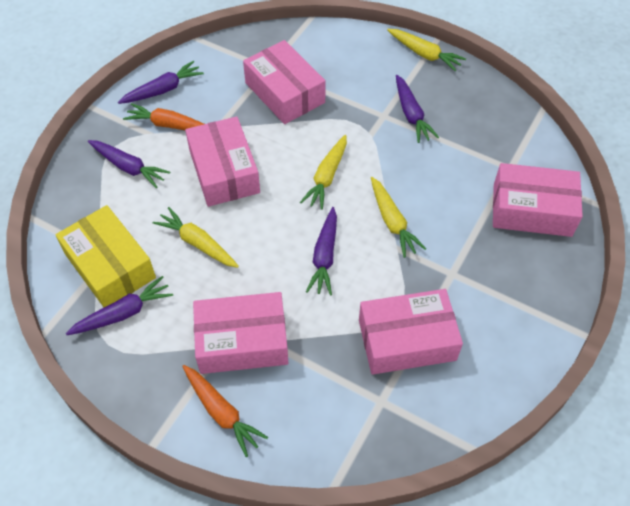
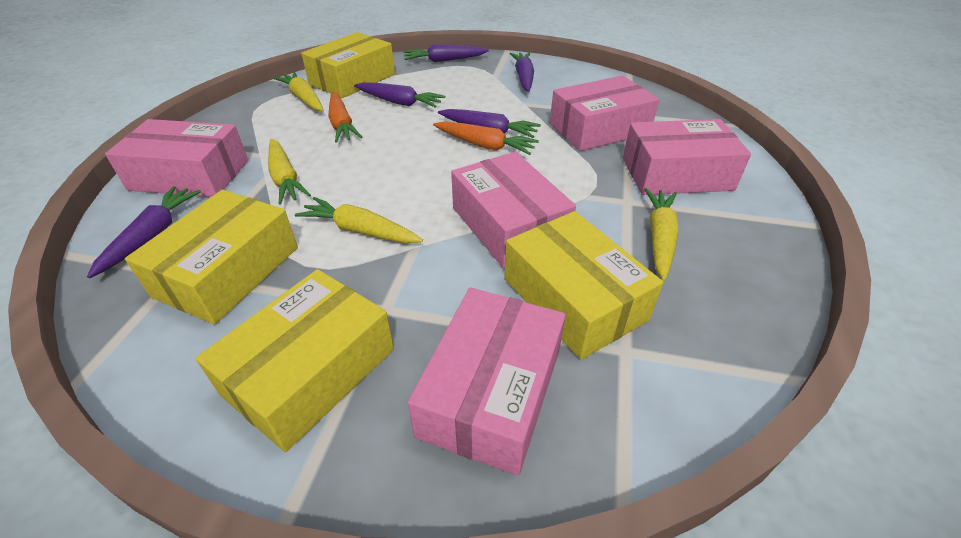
yellow box: [55,205,156,307] = 1 -> [125,190,298,325] [195,269,394,452] [301,32,395,98] [504,211,663,360] = 4

